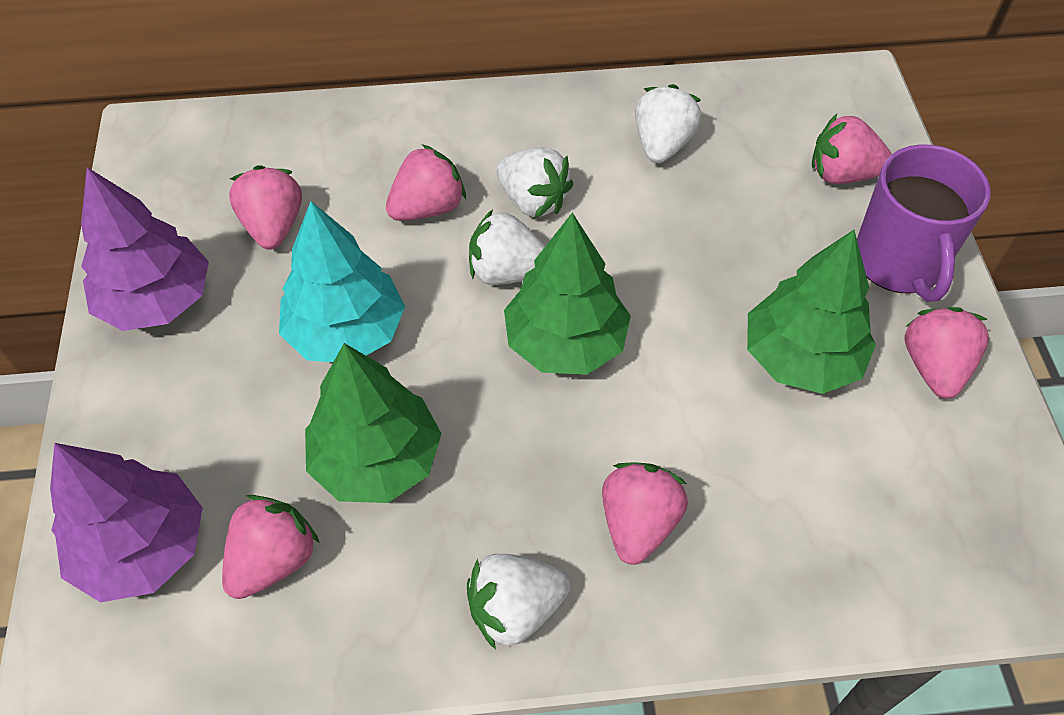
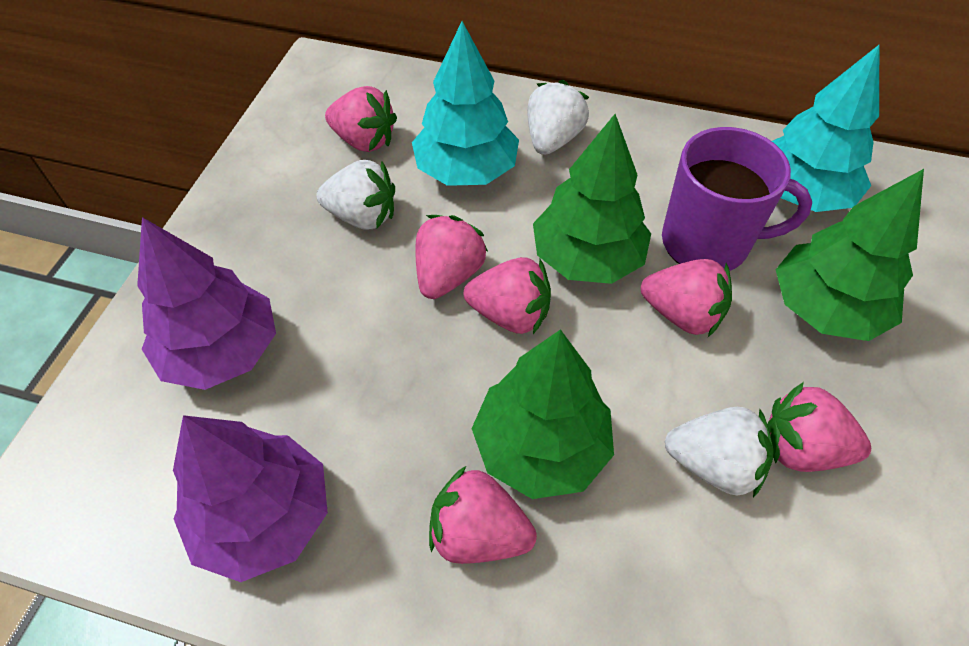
turquoise tree: [279,201,405,362] = 1 -> [412,21,519,186] [772,45,879,212] = 2
white strawberry: [467,554,571,650] [469,209,545,285] [496,147,573,218] [635,84,702,163] = 4 -> [316,160,395,230] [527,80,589,155] [665,407,774,498] = 3

